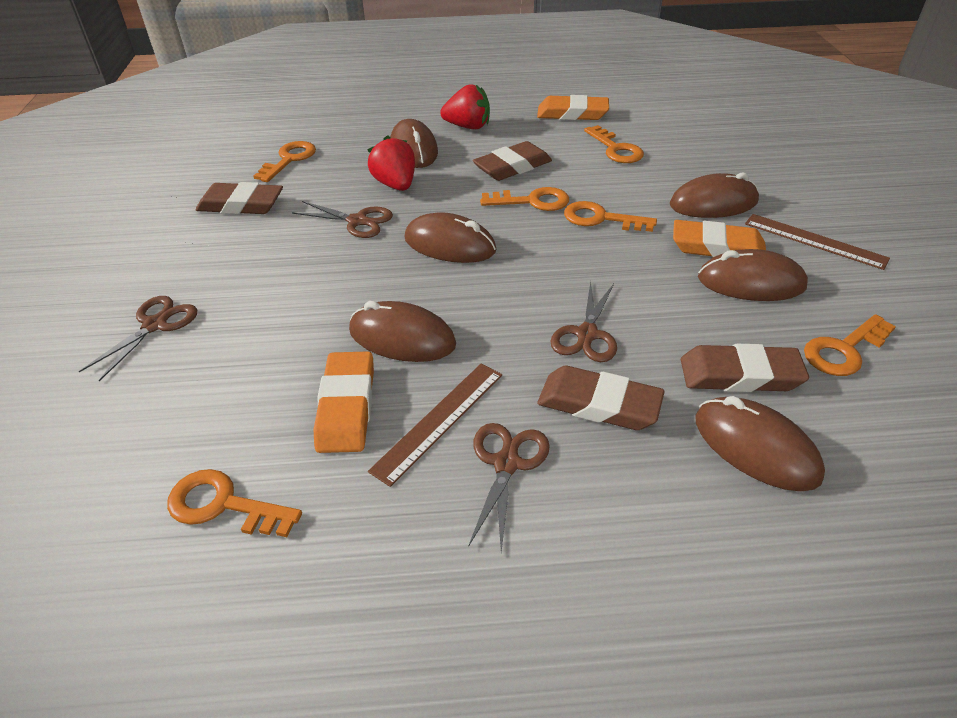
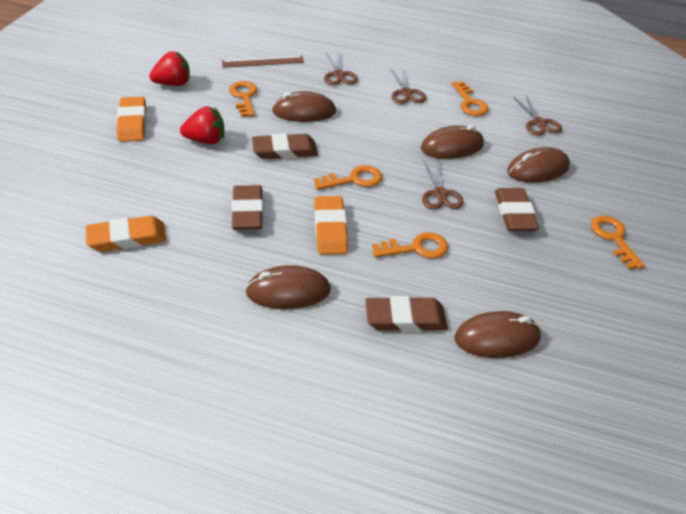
brown mouse: [349,301,456,362] [390,119,438,168] [404,212,496,263] [670,172,759,218] [695,396,825,491] [698,249,808,301] = 6 -> [245,265,331,309] [272,91,336,122] [421,125,484,159] [454,311,541,358] [507,147,570,183] = 5
brown ruler: [368,364,502,487] [745,214,890,270] = 2 -> [222,55,304,68] = 1
orange key: [167,469,302,537] [254,141,316,182] [480,187,569,211] [564,201,657,232] [584,125,644,163] [804,314,896,376] = 6 -> [229,81,258,117] [314,165,382,190] [372,232,448,259] [452,81,489,116] [591,215,645,269] = 5

